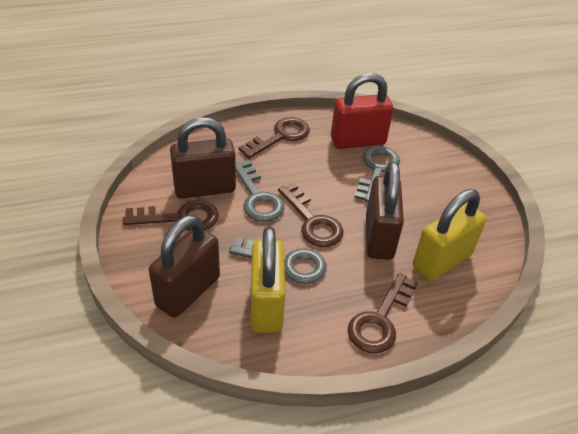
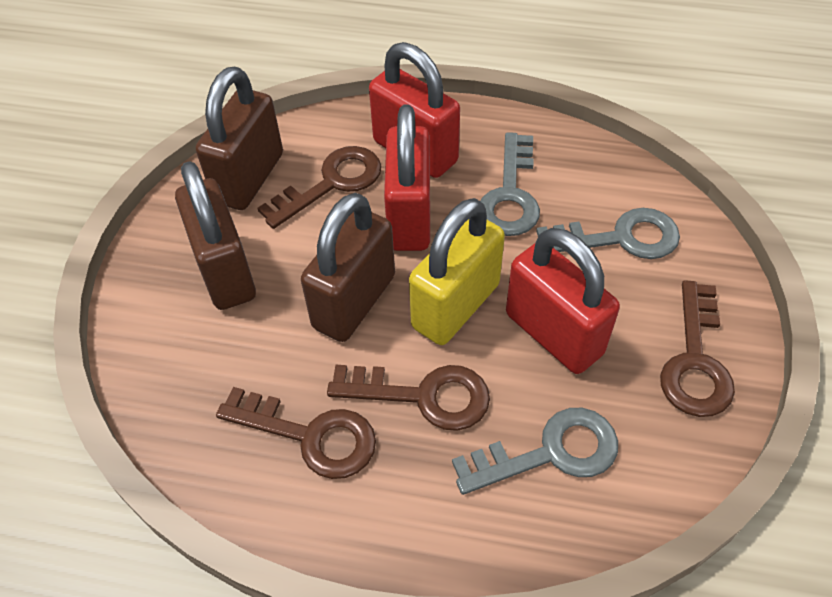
red padlock: [331,73,393,149] = 1 -> [369,42,460,178] [384,105,430,251] [506,228,620,374] = 3
yellow padlock: [251,227,286,333] [413,189,486,281] = 2 -> [409,198,505,345] = 1

